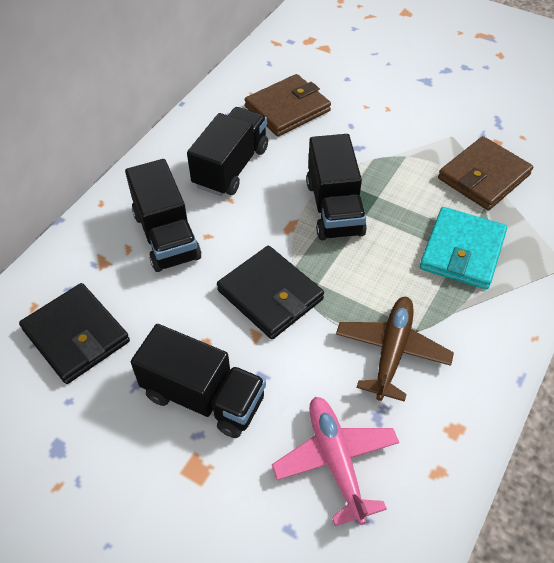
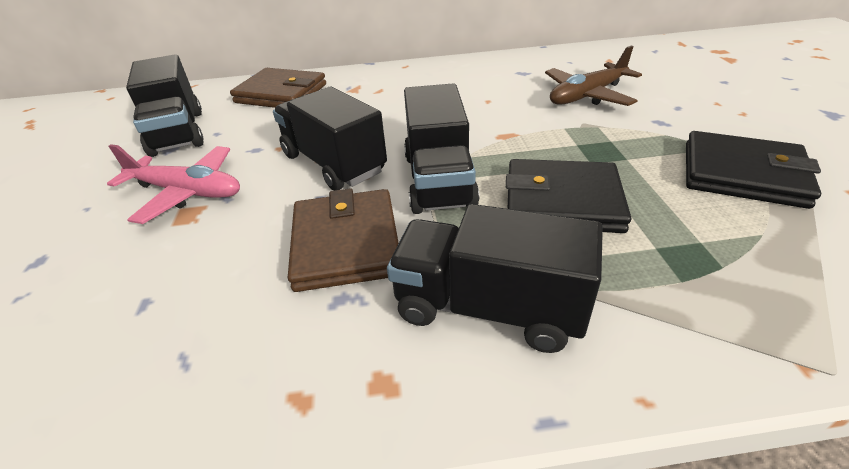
turquoise wallet: [420,207,507,290] = 1 -> none = 0

